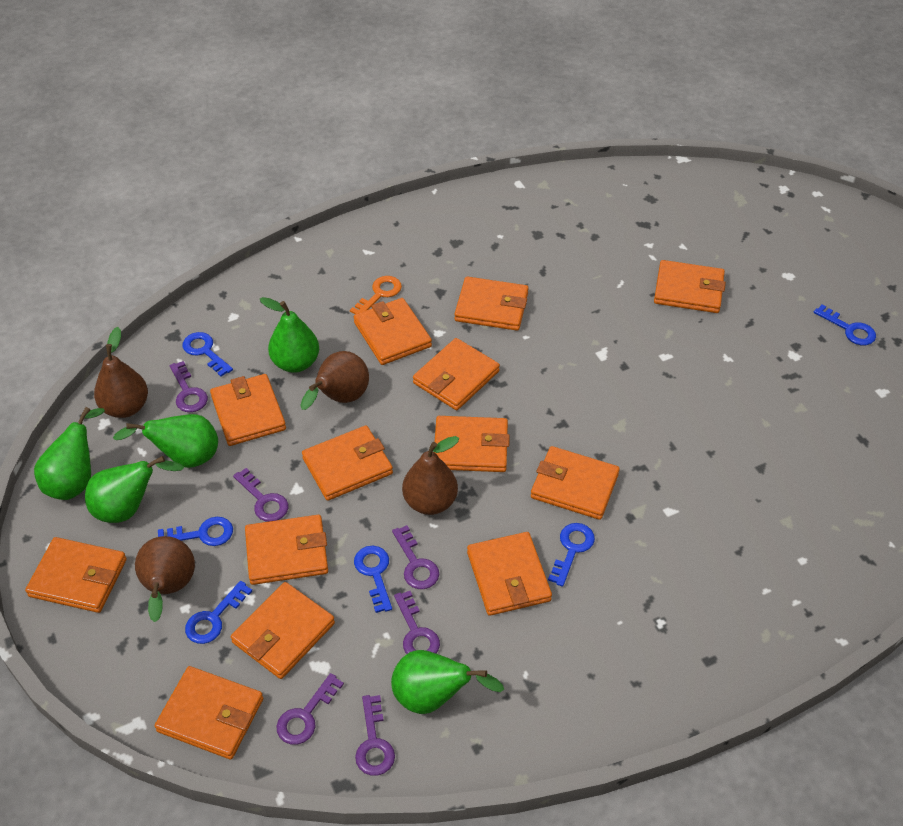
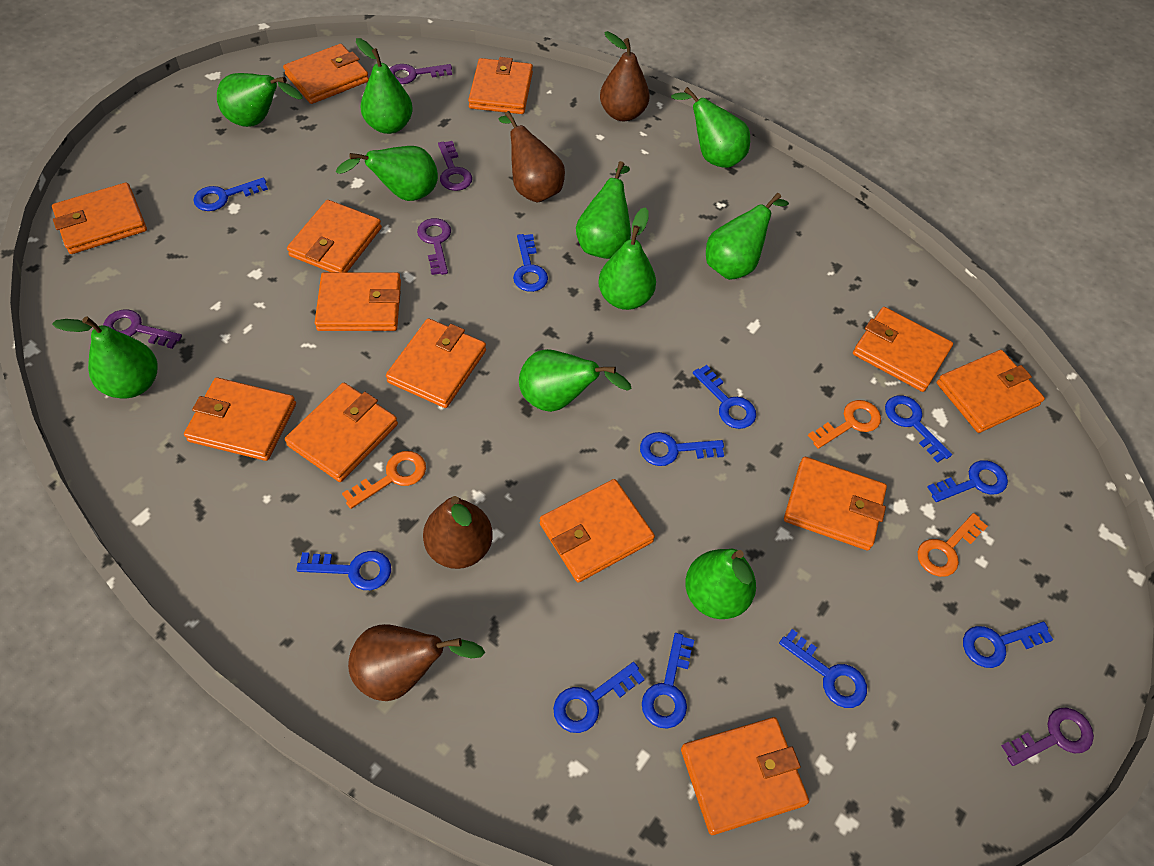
blue key: [158,517,233,546] [182,332,233,377] [185,581,252,644] [354,546,392,613] [548,523,595,587] [813,304,876,345] = 6 -> [193,178,268,211] [296,551,391,590] [513,234,548,292] [553,662,645,733] [640,432,724,466] [642,633,694,729] [693,365,756,429] [779,629,867,708] [885,395,952,463] [928,460,1008,502] [963,622,1053,668] = 11
green pear: [34,407,105,500] [85,456,184,523] [113,414,218,468] [260,297,319,373] [391,650,504,714] = 5 -> [52,316,158,399] [217,73,303,127] [336,146,438,201] [356,38,413,134] [519,349,632,412] [576,161,631,259] [598,207,656,310] [671,87,750,168] [685,549,756,619] [706,193,789,280] = 10
orange key: [350,276,402,314] = 1 -> [342,451,426,509] [808,400,881,449] [918,513,988,577] = 3
purple key: [170,361,208,412] [233,468,288,522] [276,673,344,745] [355,695,395,776] [392,525,439,589] [394,591,440,654] = 6 -> [103,309,182,349] [389,64,452,84] [417,218,451,275] [438,141,472,191] [1001,708,1094,766] = 5

